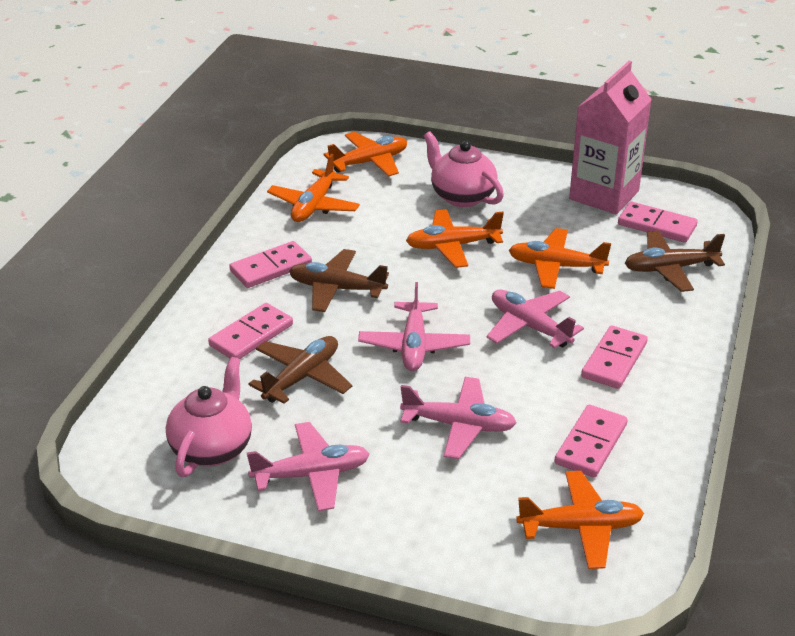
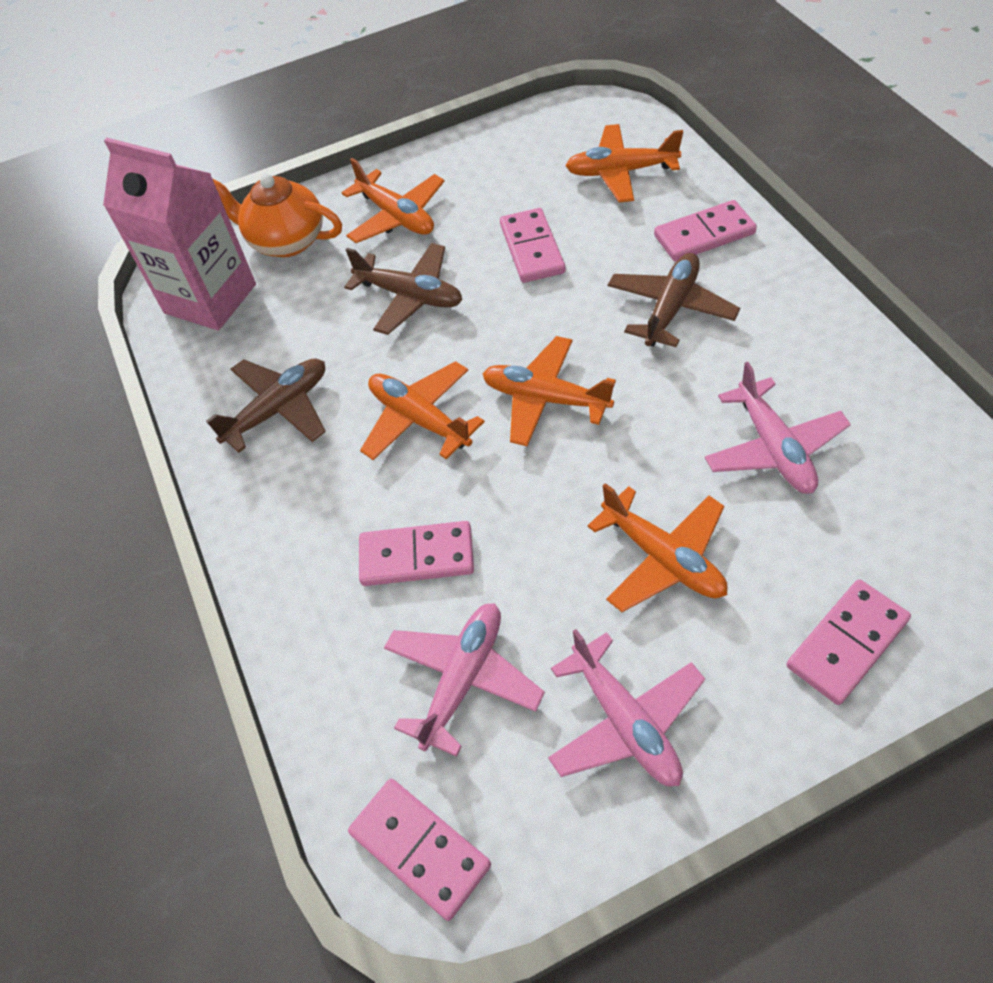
orange teapot: none = 0 -> [213,174,342,257] = 1
pink plane: [247,422,370,511] [358,282,470,371] [400,377,517,459] [486,289,584,349] = 4 -> [384,603,545,757] [548,629,705,786] [705,362,851,494] = 3
pink teapot: [166,357,252,477] [424,131,504,207] = 2 -> none = 0

